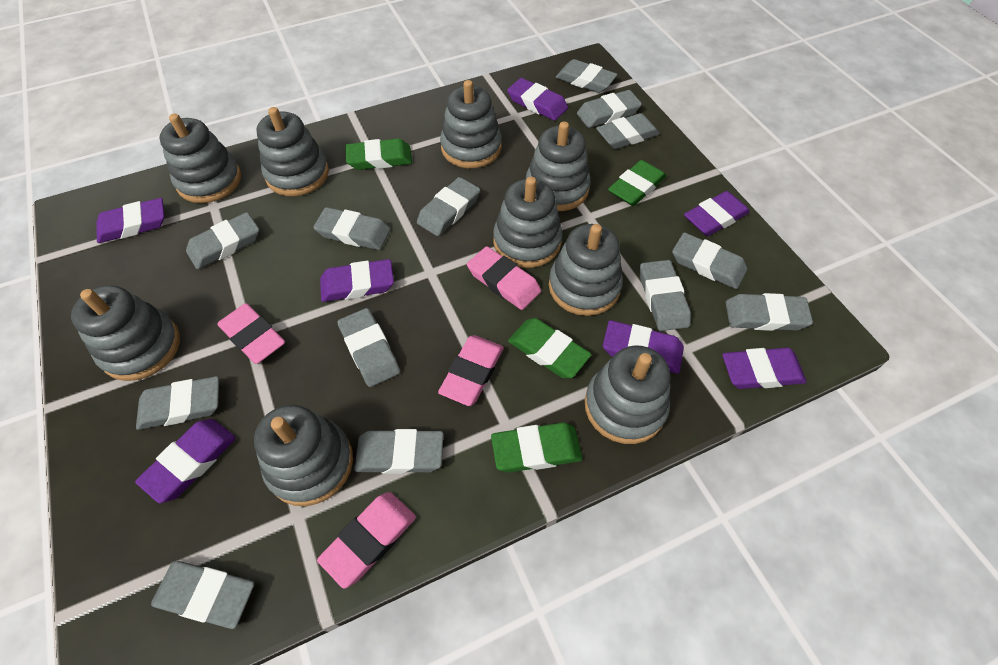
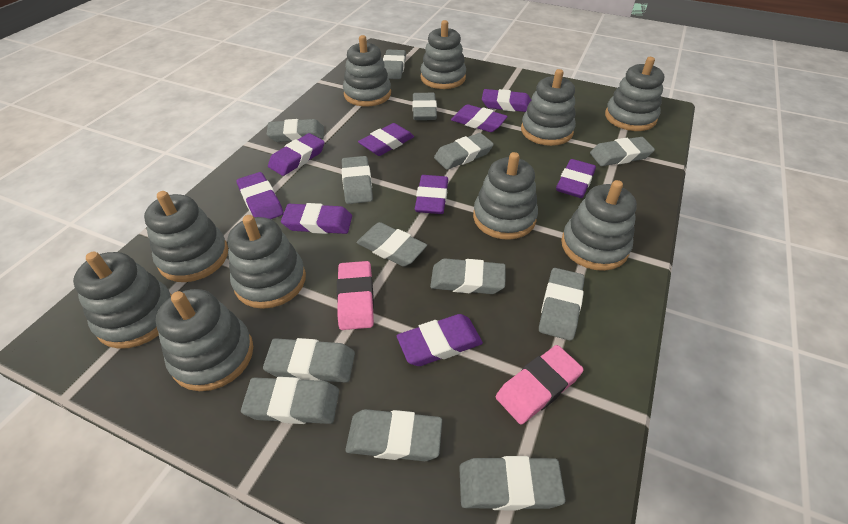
green eraser: [345,139,412,170] [491,423,583,473] [508,318,591,378] [608,160,666,206] = 4 -> none = 0
grey stacking toy: [71,285,180,381] [159,114,241,203] [254,405,353,506] [256,107,329,196] [440,80,502,168] [493,177,563,268] [526,121,591,211] [549,224,623,316] [585,345,670,444] = 9 -> [73,252,172,349] [144,191,228,282] [156,289,253,391] [228,215,306,309] [343,35,391,106] [420,20,466,89] [473,152,538,240] [521,69,576,146] [561,180,637,271] [605,57,664,131] = 10
pink eraser: [217,303,285,364] [317,492,416,589] [438,335,504,406] [467,246,541,310] = 4 -> [337,261,374,330] [496,345,584,424] = 2
purple eraser: [96,198,164,243] [135,419,236,503] [320,259,394,302] [507,78,568,121] [603,320,684,374] [684,191,750,236] [722,348,806,389] = 7 -> [236,172,284,219] [268,133,325,176] [281,203,352,234] [358,123,414,156] [397,314,483,366] [415,175,448,214] [451,104,508,132] [482,89,532,112] [556,159,596,198] = 9

